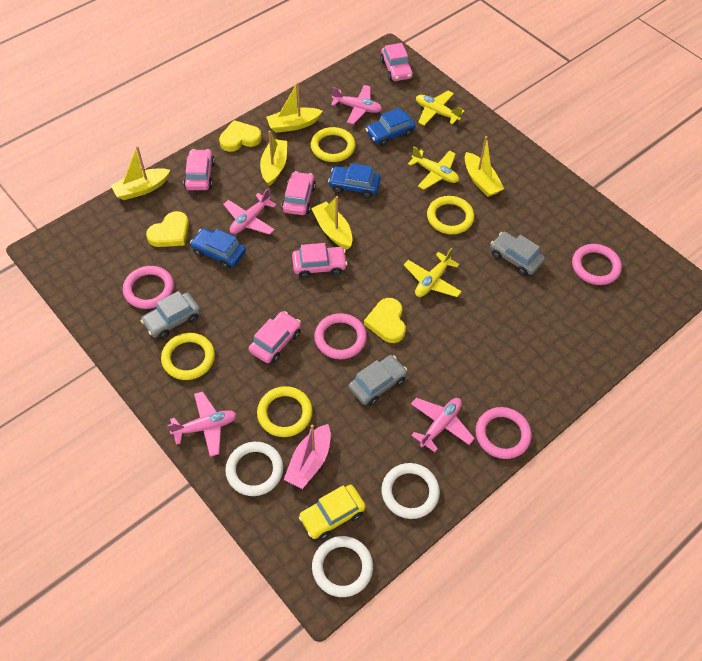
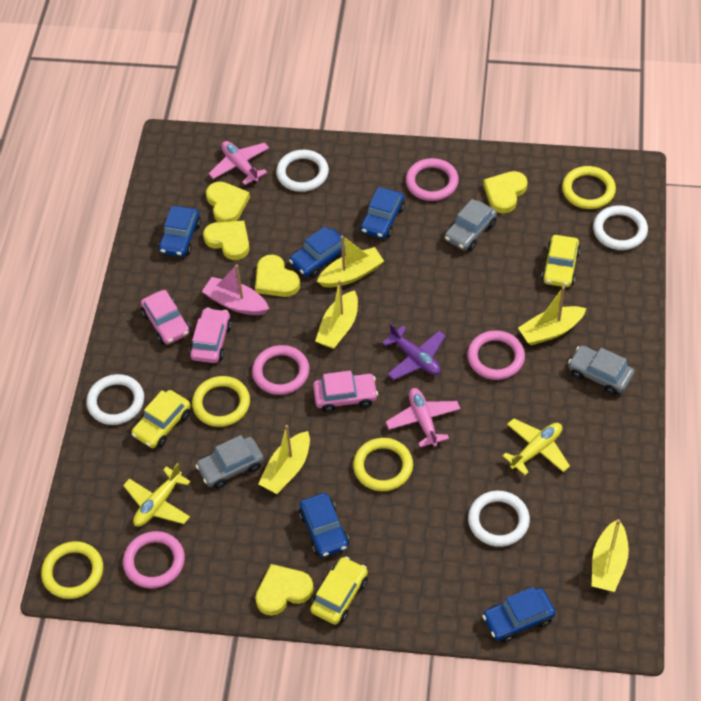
blue car: [190,228,246,269] [328,163,381,198] [366,107,416,147] = 3 -> [158,206,201,257] [289,227,345,278] [299,493,349,557] [360,187,405,239] [482,587,556,643] = 5
pink car: [184,149,215,190] [249,311,301,363] [281,171,316,215] [292,243,347,278] [380,43,413,81] = 5 -> [141,290,190,344] [189,307,232,363] [313,371,378,413] = 3
pink plane: [167,392,237,457] [223,188,277,235] [331,85,382,124] [411,398,475,452] = 4 -> [208,141,269,185] [386,388,461,447] = 2
purple plane: none = 0 -> [382,323,446,380] = 1
white ring: [225,442,283,496] [312,536,373,597] [381,463,440,519] = 3 -> [86,374,144,425] [276,150,329,192] [468,491,530,547] [593,205,648,250] = 4
yellow car: [299,485,366,540] = 1 -> [132,390,191,448] [310,557,368,625] [541,235,580,287] = 3
yellow heart: [146,211,189,247] [219,120,262,152] [364,298,406,343] = 3 -> [203,221,250,260] [206,182,250,222] [255,254,300,297] [255,564,314,616] [483,171,528,213] = 5
yellow plane: [404,248,462,297] [408,147,459,190] [416,91,464,126] = 3 -> [123,463,191,527] [503,418,570,475] = 2

